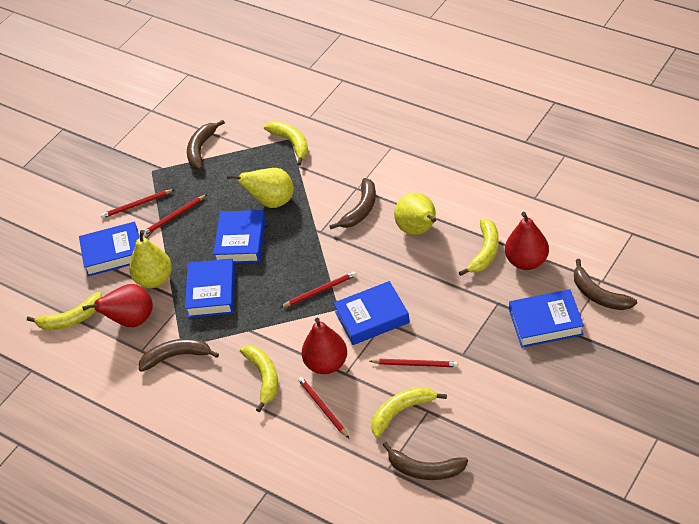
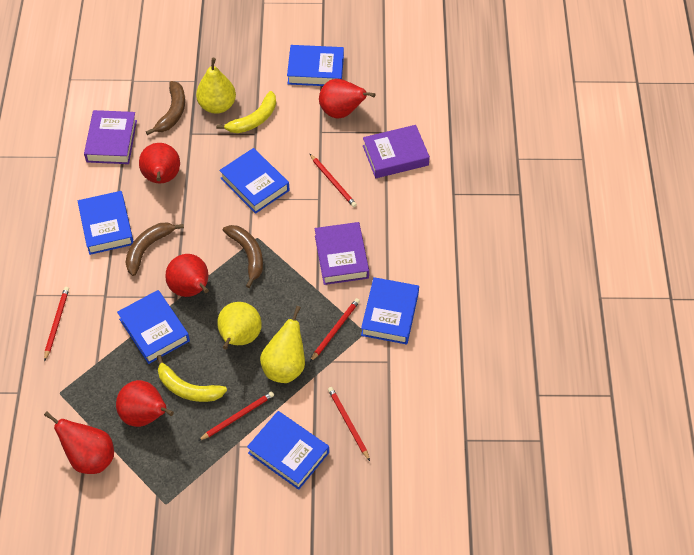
blue book: [79,222,139,276] [185,259,235,318] [213,210,265,263] [333,281,410,345] [509,289,584,348] = 5 -> [78,191,134,255] [117,290,190,364] [219,148,290,214] [247,411,329,490] [287,45,344,86] [361,277,419,345] = 6
brown banana: [138,338,219,372] [187,120,225,169] [329,178,376,229] [383,442,468,480] [574,259,637,310] = 5 -> [125,223,184,276] [146,81,185,135] [223,225,263,288] = 3
purple book: none = 0 -> [84,110,137,164] [315,222,369,285] [363,125,430,178] = 3
red pear: [82,284,153,327] [302,318,347,374] [505,212,549,270] = 3 -> [44,411,114,474] [116,380,174,427] [139,143,180,184] [165,254,209,297] [319,79,376,119] = 5
yellow banana: [27,292,102,330] [240,346,278,413] [264,122,309,166] [371,387,447,438] [459,218,499,276] = 5 -> [157,355,227,402] [216,91,276,133] = 2

